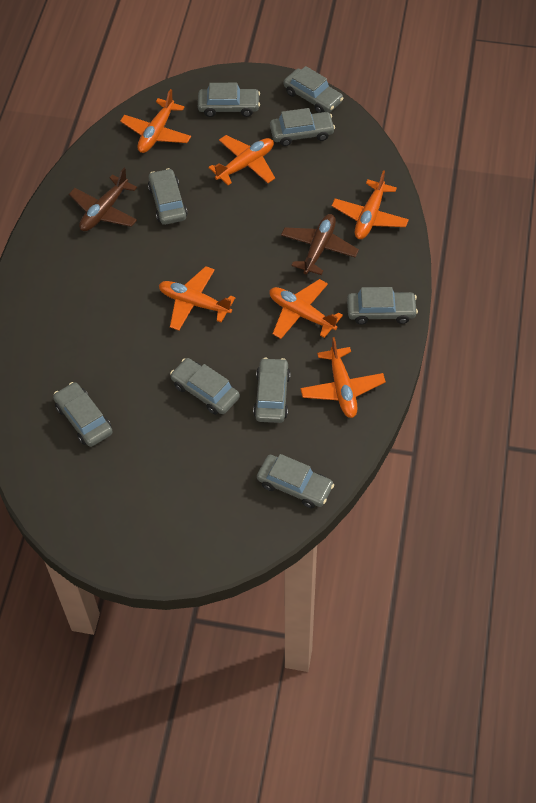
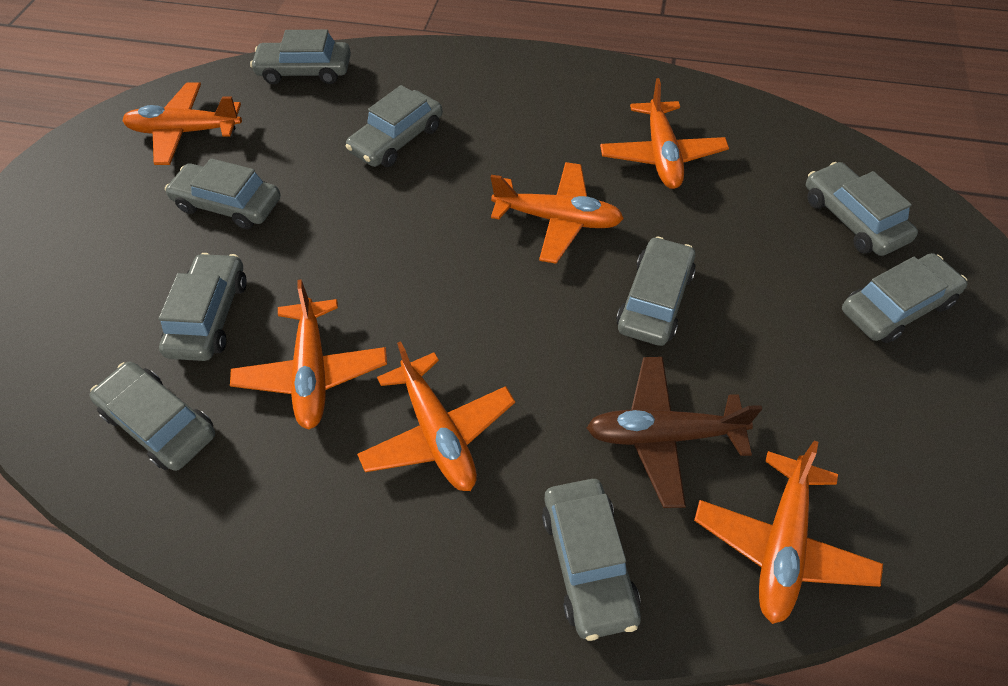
brown plane: [69,168,137,231] [281,214,359,275] = 2 -> [587,357,762,508] = 1

